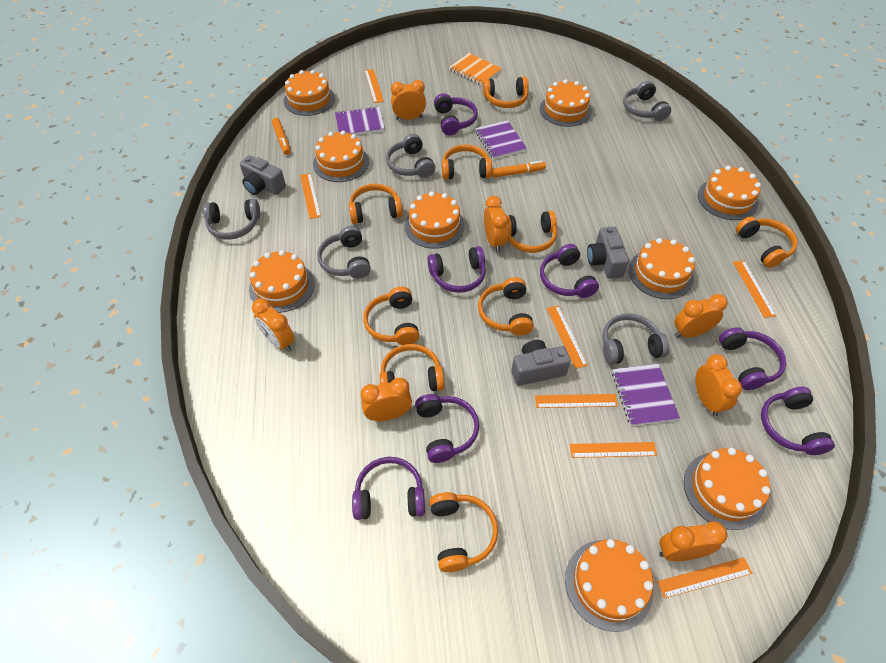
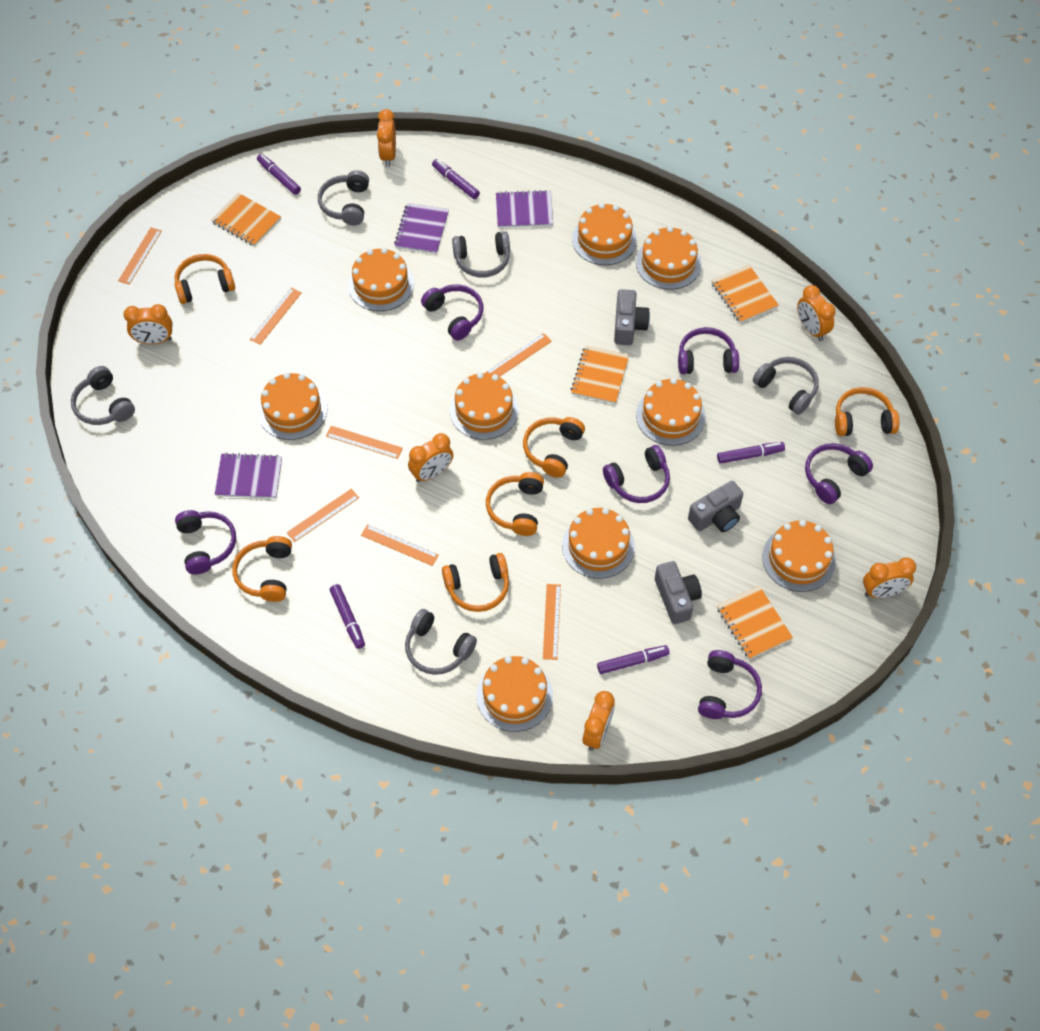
orange clock: [252,299,295,352] [360,378,412,421] [391,80,426,120] [484,196,508,252] [659,521,727,561] [674,294,728,338] [695,354,742,416] = 7 -> [124,304,172,344] [377,109,396,167] [408,433,453,482] [583,691,615,751] [797,285,835,341] [863,557,916,598] = 6
orange headphones: [349,184,403,224] [363,287,420,345] [379,344,445,391] [429,492,498,572] [442,144,492,180] [478,277,534,336] [483,77,529,108] [507,211,557,253] [736,217,797,268] = 9 -> [174,254,235,304] [233,536,292,602] [442,553,509,612] [486,472,544,536] [523,417,585,478] [835,387,899,436] = 6
orange marker: [272,118,291,155] [492,161,546,178] = 2 -> none = 0
orange notebook: [449,53,502,86] = 1 -> [211,193,281,246] [571,345,629,404] [711,265,779,323] [717,586,793,659] = 4
purple headphones: [352,457,425,520] [415,394,479,463] [427,246,486,293] [434,93,478,135] [540,244,599,298] [719,327,786,390] [761,387,835,455] = 7 -> [175,510,236,574] [421,285,483,340] [603,445,670,503] [678,327,739,374] [698,650,762,719] [805,443,873,504] = 6
purple marker: none = 0 -> [257,154,301,195] [330,584,365,649] [432,159,480,199] [597,645,670,674] [717,442,785,464] = 5

